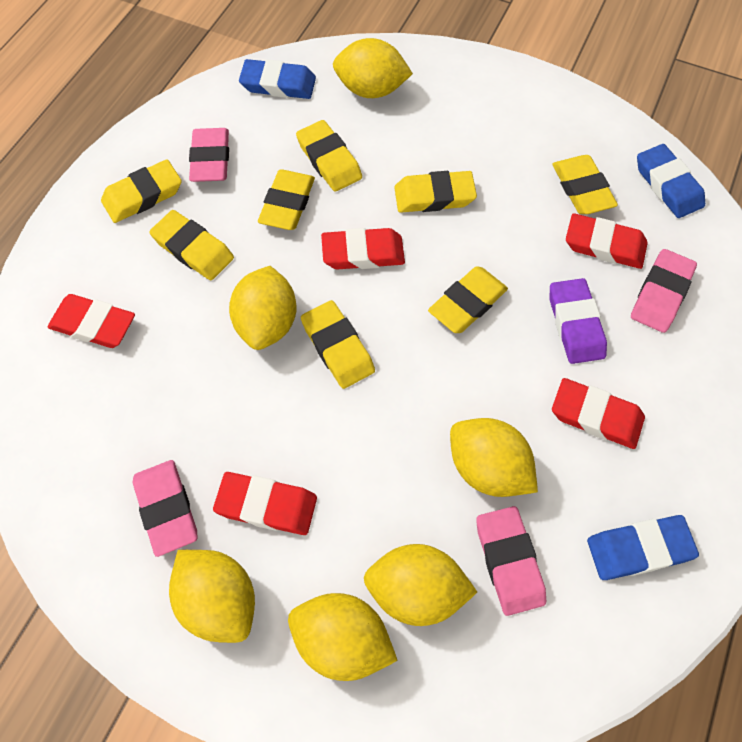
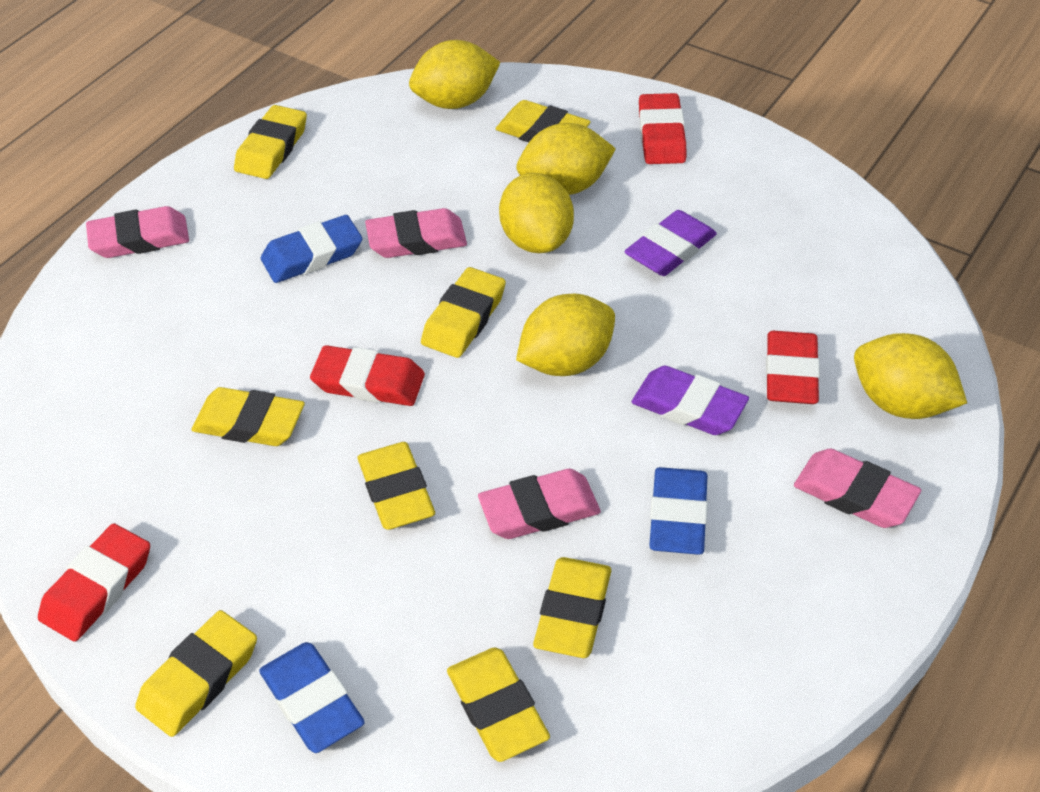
purple eraser: [550,278,607,364] = 1 -> [624,210,717,276] [632,366,749,435] = 2
red eraser: [48,294,135,348] [213,472,317,535] [321,228,405,269] [552,378,645,449] [566,213,648,269] = 5 -> [38,523,150,642] [310,345,425,406] [639,93,686,164] [766,331,820,404] = 4
yellow lemon: [169,550,255,643] [229,266,297,350] [288,593,398,681] [333,38,413,98] [364,544,477,626] [450,418,538,497] = 6 -> [409,40,501,109] [499,173,574,253] [516,294,615,376] [517,123,616,195] [854,333,967,419] = 5

